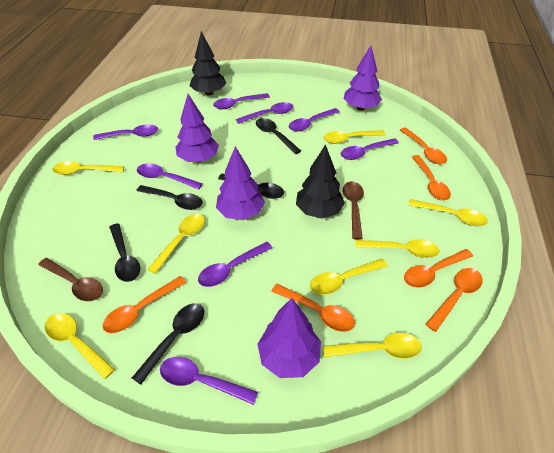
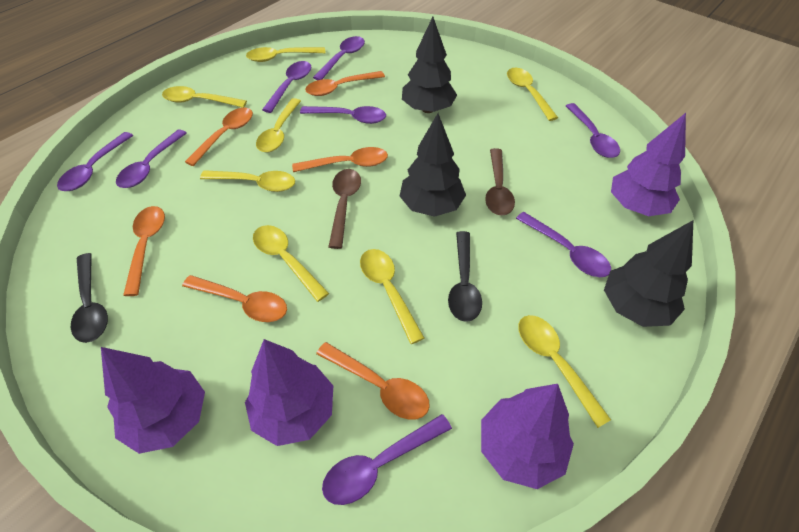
black spoon: [109,223,140,282] [132,303,204,385] [136,185,203,210] [218,174,284,199] [256,118,301,154] = 5 -> [71,253,108,343] [448,231,482,322] = 2
black tree: [190,31,226,96] [296,144,345,219] = 2 -> [399,113,466,217] [402,17,457,113] [604,220,693,327] = 3

